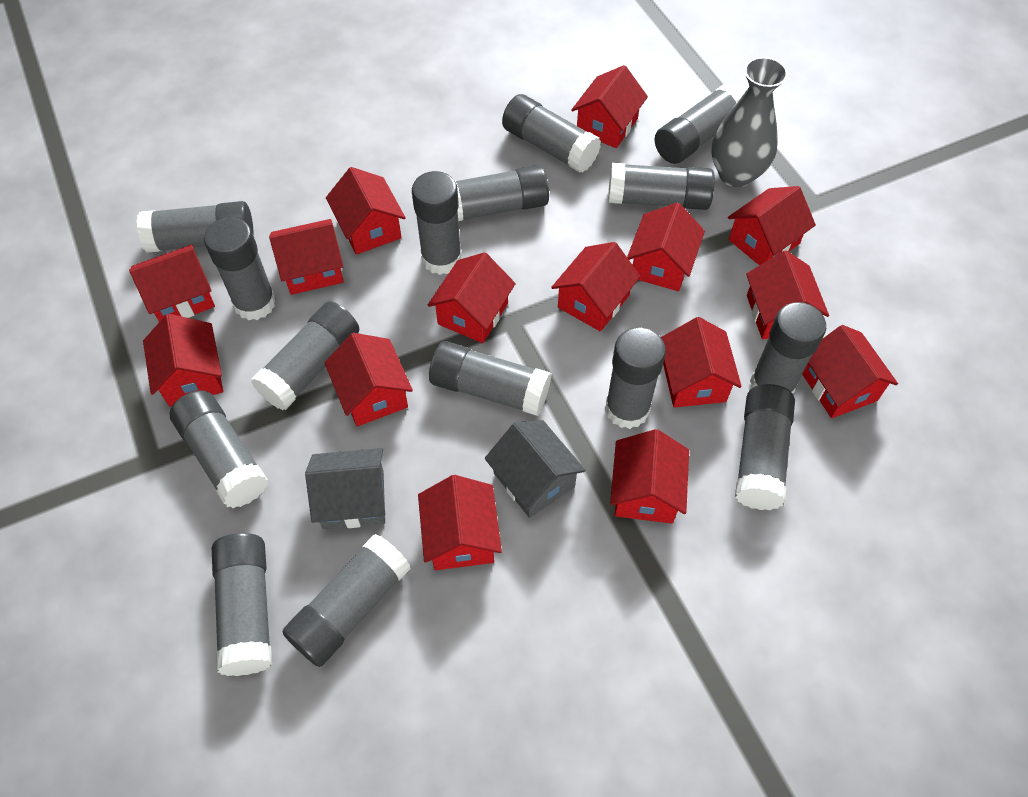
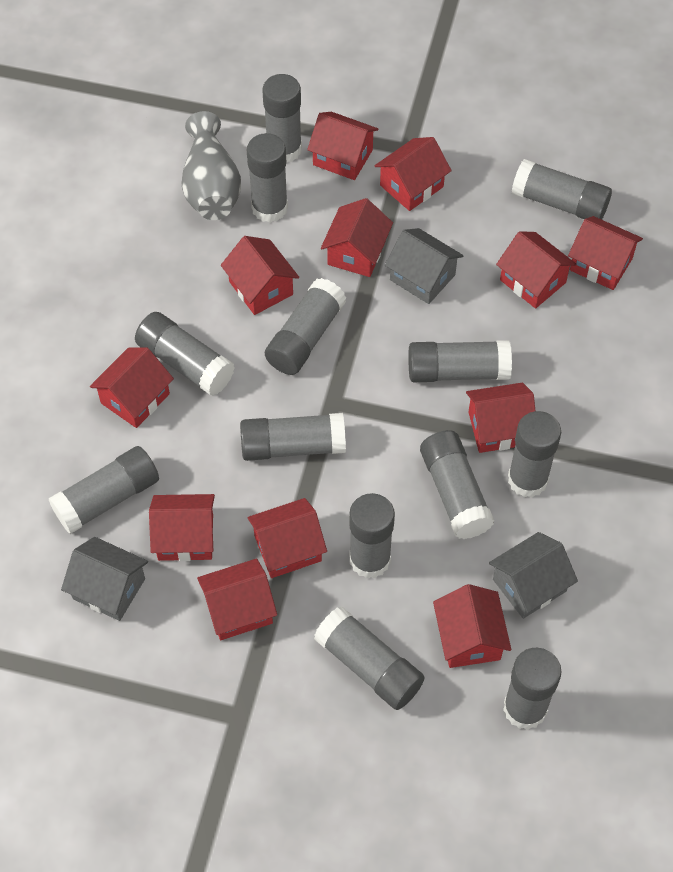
grey glue stick: [137,201,253,253] [170,390,268,508] [204,217,276,320] [212,533,272,676] [251,301,359,410] [282,534,411,667] [412,171,462,275] [429,341,551,416] [455,165,549,221] [502,94,601,173] [605,327,666,429] [608,163,715,210] [655,83,743,164] [735,384,795,510] [750,302,826,393] = 15 -> [49,446,159,534] [135,312,235,396] [240,413,346,461] [247,133,288,223] [262,74,302,163] [265,278,346,375] [314,606,425,710] [349,493,395,578] [408,340,512,382] [420,430,494,539] [503,648,562,730] [508,411,561,498] [512,159,612,220] = 13
grey house: [305,448,385,529] [485,420,586,518] = 2 -> [61,537,148,621] [385,228,463,304] [489,532,578,619] = 3
red house: [129,245,215,322] [143,314,223,406] [269,219,344,295] [325,333,413,427] [326,167,406,255] [418,475,502,570] [428,252,516,343] [551,242,640,332] [571,65,648,148] [610,429,689,523] [627,203,705,291] [661,317,742,408] [728,186,816,265] [746,250,829,339] [802,325,898,418] = 15 -> [90,347,174,428] [149,494,215,561] [197,559,277,640] [221,236,299,315] [247,498,327,578] [307,112,378,180] [321,198,393,277] [375,137,452,211] [433,584,511,668] [466,383,535,453] [496,231,576,308] [568,216,643,290] = 12

